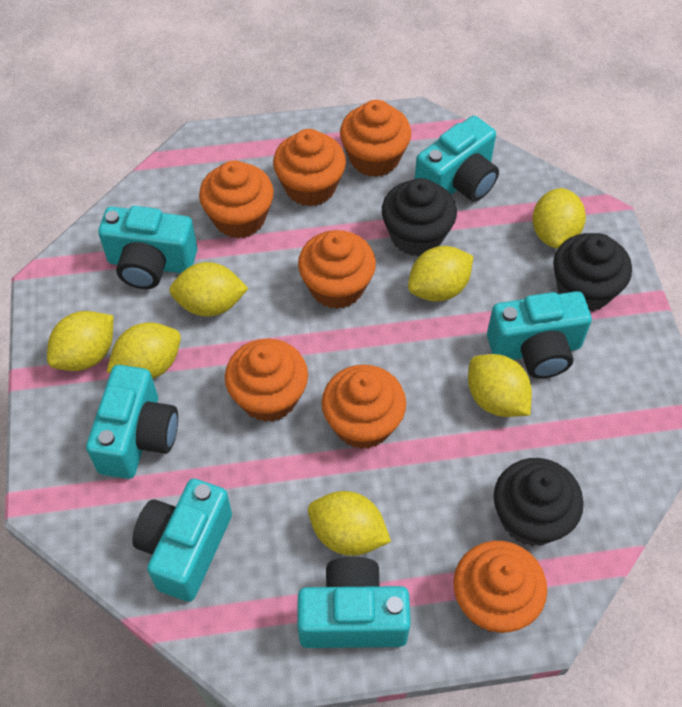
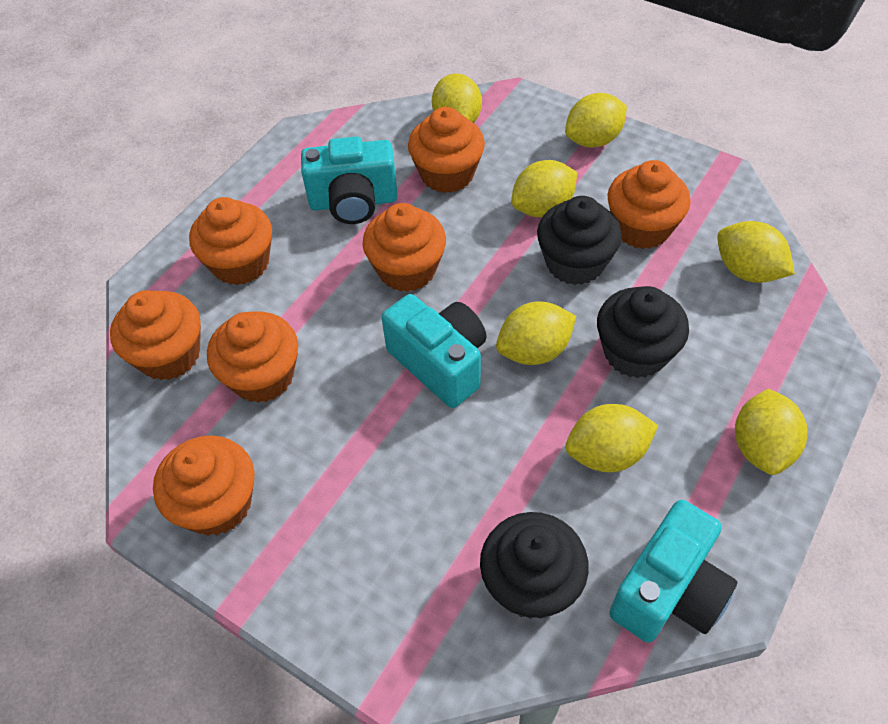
turquoise camera: [86,365,178,479] [98,206,197,289] [132,479,232,602] [297,557,411,648] [415,116,499,202] [487,291,592,379] = 6 -> [301,136,398,224] [381,294,487,408] [609,500,737,643] = 3

